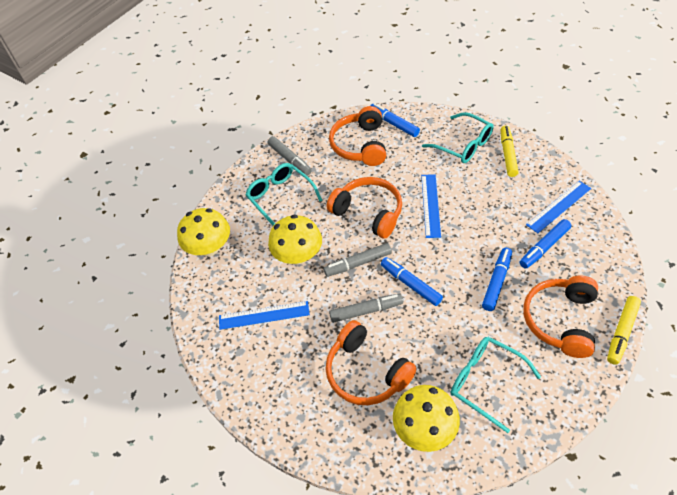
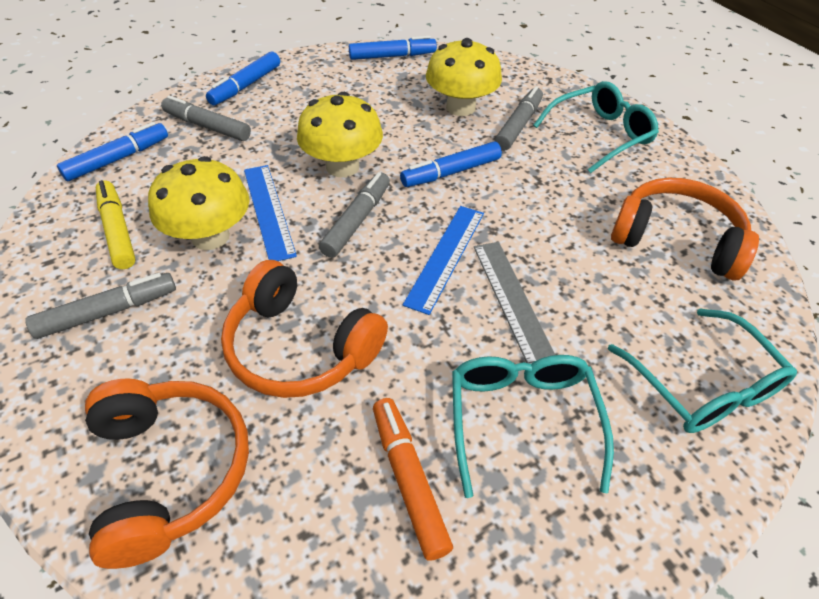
blue ruler: [219,301,310,330] [421,174,441,238] [526,181,591,233] = 3 -> [244,165,297,261] [403,206,484,315] = 2
grey marker: [268,136,312,176] [323,243,392,277] [329,294,403,323] = 3 -> [25,273,176,339] [161,96,251,141] [319,172,390,258] [494,86,543,151] = 4
grey ruler: none = 0 -> [474,242,555,364] = 1
orange headphones: [326,320,417,405] [327,177,402,239] [329,106,386,166] [523,276,598,358] = 4 -> [85,378,249,569] [221,260,388,398] [611,178,759,281] = 3
orange marker: none = 0 -> [373,398,453,561] = 1
yellow marker: [501,126,519,177] [607,296,641,365] = 2 -> [96,180,136,269] = 1

